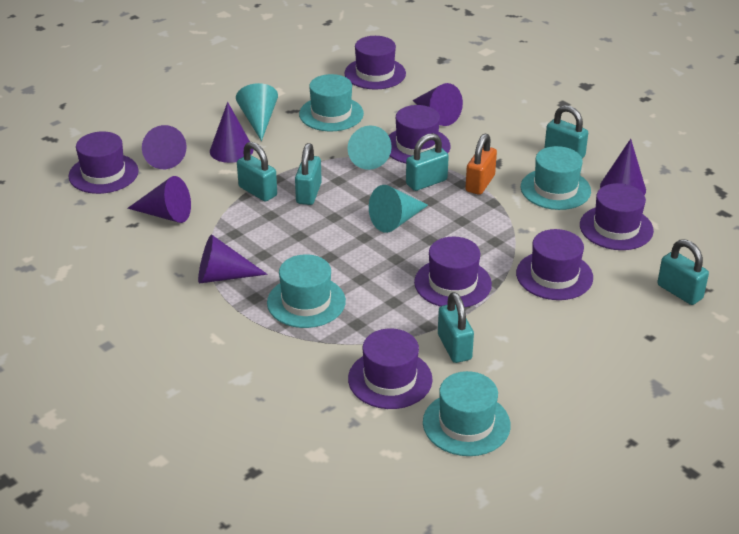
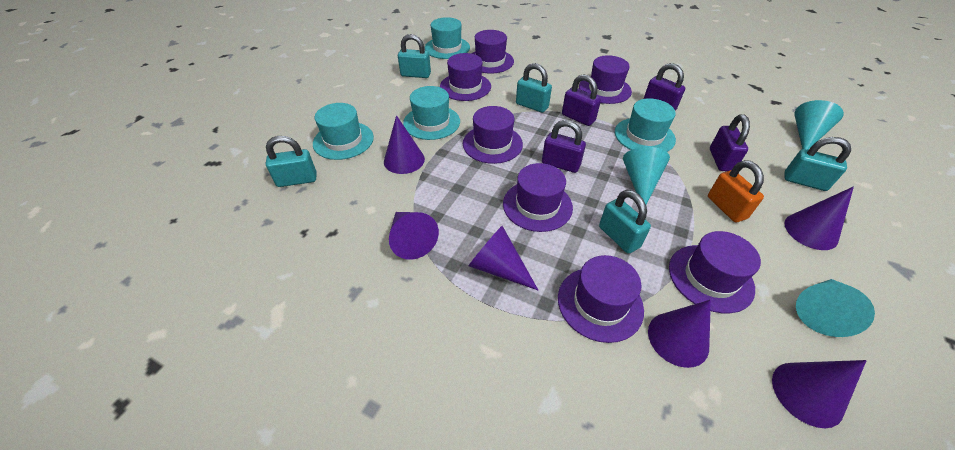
purple padlock: none = 0 -> [542,120,586,173] [562,74,601,126] [643,63,685,110] [710,114,750,171] = 4
turquoise padlock: [237,142,277,202] [295,143,322,205] [406,133,449,191] [438,292,474,363] [545,105,588,158] [657,239,709,305] = 6 -> [266,136,317,187] [398,34,431,78] [516,63,552,113] [599,190,651,254] [785,137,851,191] = 5

